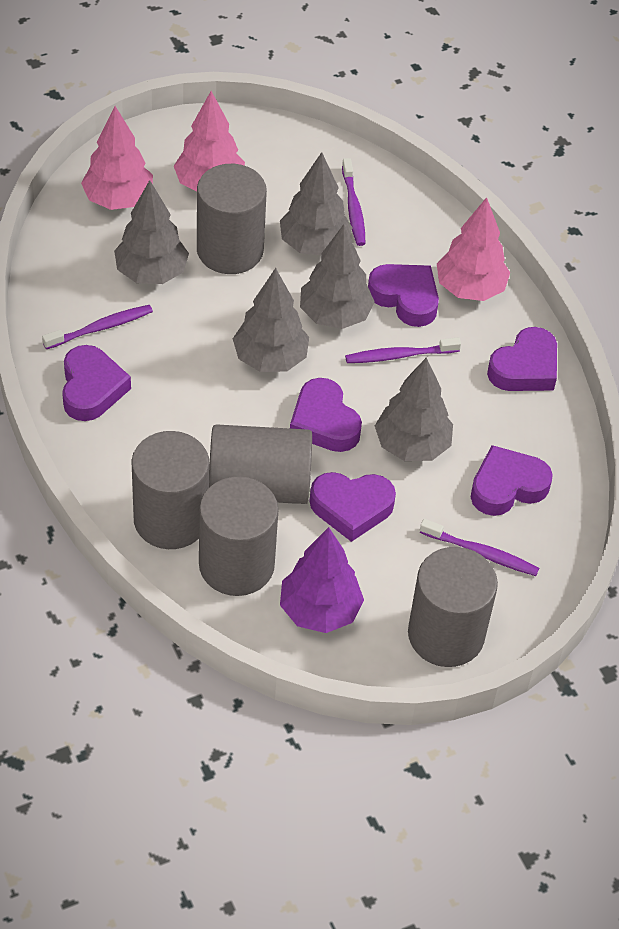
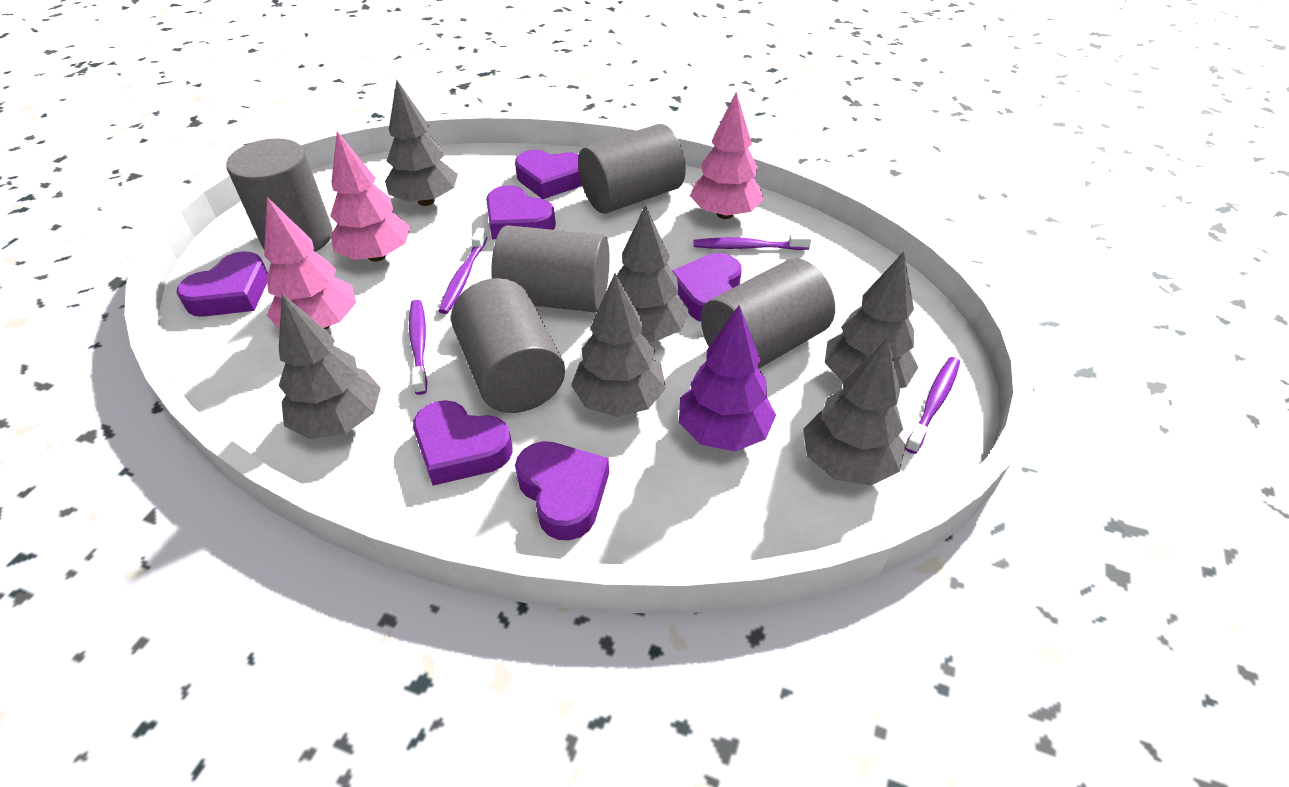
grey tree: [114,180,189,284] [233,268,309,372] [280,152,353,255] [300,224,375,329] [375,357,453,461] = 5 -> [279,294,381,439] [385,80,458,206] [571,273,666,417] [617,205,689,342] [803,337,905,486] [825,252,918,388] = 6

